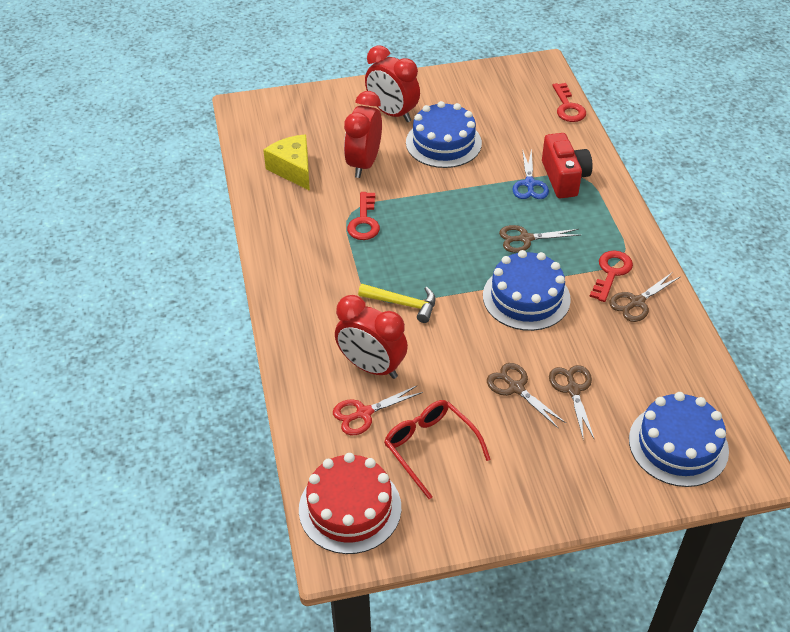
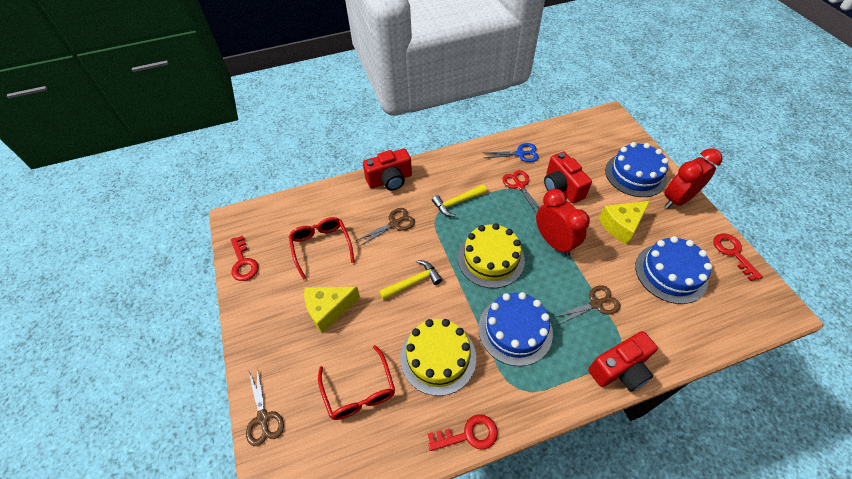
brown scissors: [487,363,566,428] [499,225,580,253] [549,365,595,440] [609,272,680,322] = 4 -> [246,367,284,446] [356,208,415,246] [555,285,620,325] = 3
red cake: [299,453,401,554] = 1 -> none = 0
red camera: [542,133,593,198] = 1 -> [363,148,412,191] [544,151,592,203] [588,331,658,392] = 3
red clock: [335,295,408,379] [344,91,382,178] [365,45,420,122] = 3 -> [536,189,590,256] [664,148,723,209] = 2
red glasses: [384,400,491,499] = 1 -> [289,217,355,280] [318,345,395,420] = 2
yellow cake: none = 0 -> [400,319,476,396] [458,223,525,288] = 2
yellow cheese: [263,135,310,191] = 1 -> [304,287,360,334] [599,201,650,245] = 2
yellow hammer: [358,284,436,323] = 1 -> [379,260,442,300] [432,185,487,217] = 2

